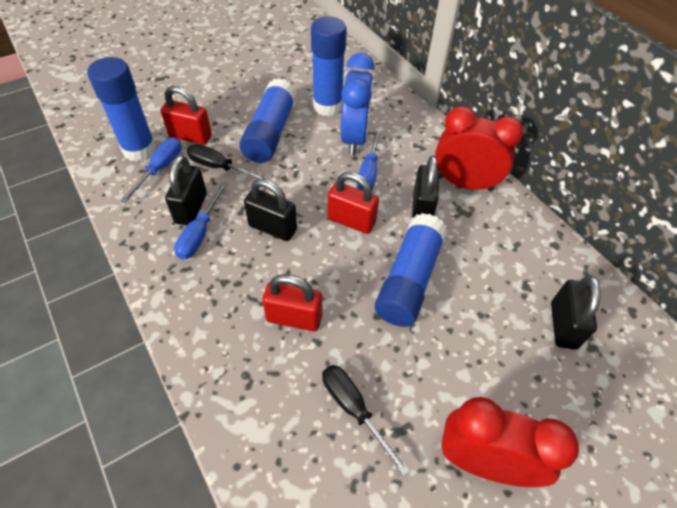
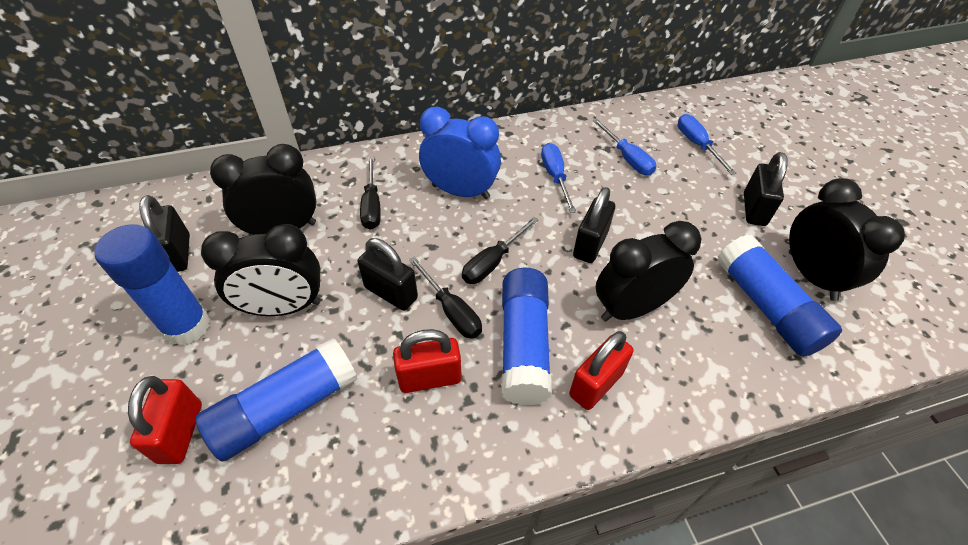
black clock: none = 0 -> [201,224,321,316] [210,144,316,235] [596,221,702,322] [789,178,905,301] = 4
black screwdriver: [187,144,269,180] [322,365,410,476] = 2 -> [360,157,381,230] [409,256,482,339] [462,217,539,284] = 3
red clock: [435,106,523,191] [441,397,579,487] = 2 -> none = 0

